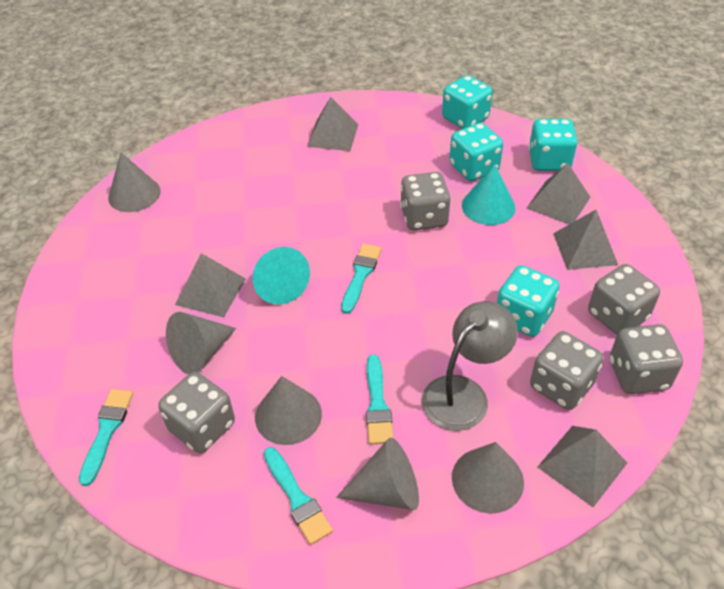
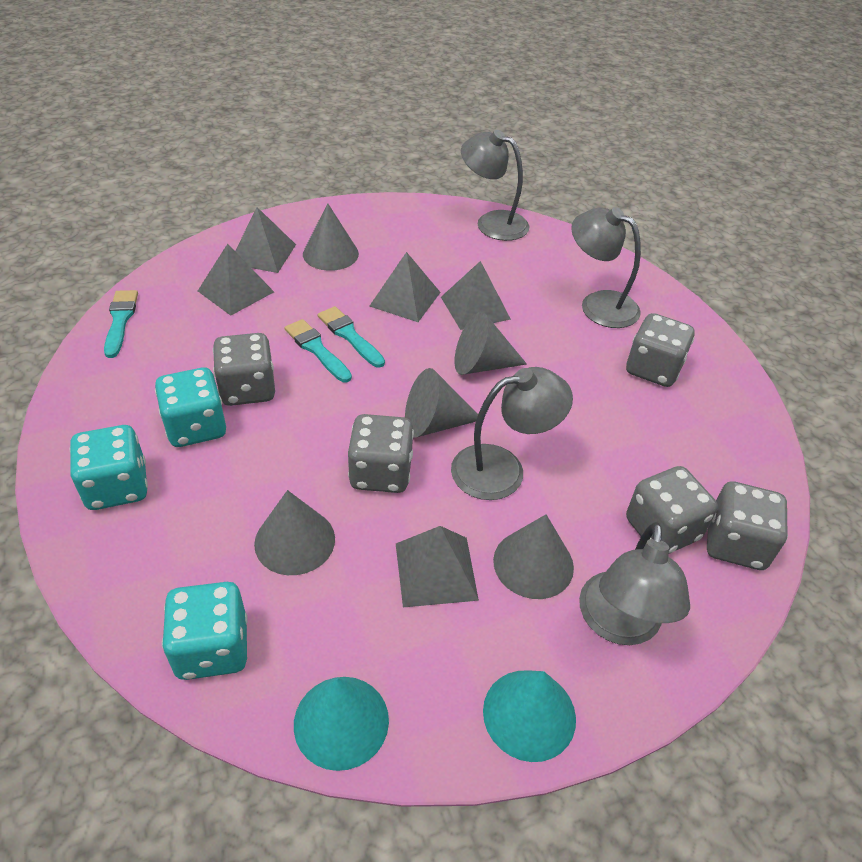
grey lamp: [422,302,518,431] = 1 -> [451,367,573,500] [461,130,529,241] [572,207,641,328] [579,522,690,645] = 4
turquoise brush: [79,389,133,486] [264,447,333,545] [341,244,381,314] [366,355,394,445] = 4 -> [104,290,138,358] [285,319,352,383] [318,306,385,368] = 3
turquoise dice: [442,75,493,129] [449,123,503,181] [497,265,560,337] [529,119,578,171] = 4 -> [69,425,148,510] [155,368,226,447] [162,582,248,680] = 3

